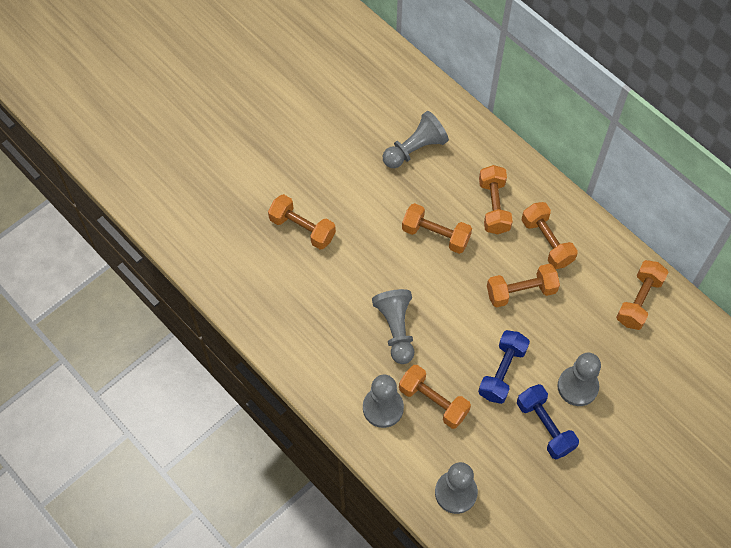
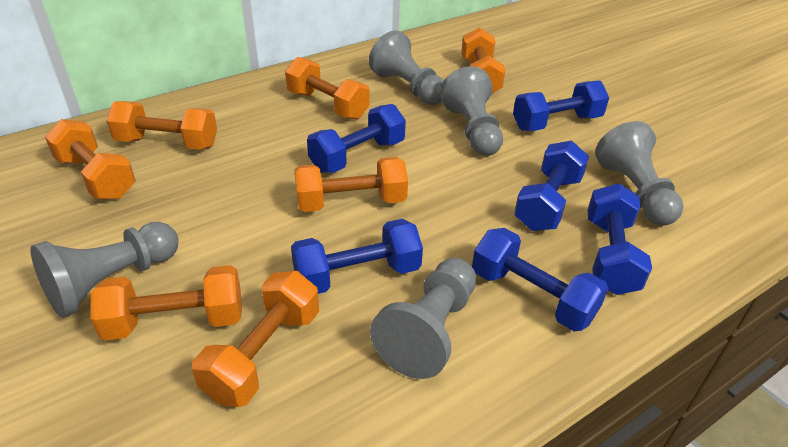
blue dumbbell: [478,330,530,404] [517,384,579,459] = 2 -> [291,219,423,294] [307,104,406,173] [472,228,608,331] [513,80,609,131] [514,140,589,231] [587,183,652,295] = 6

